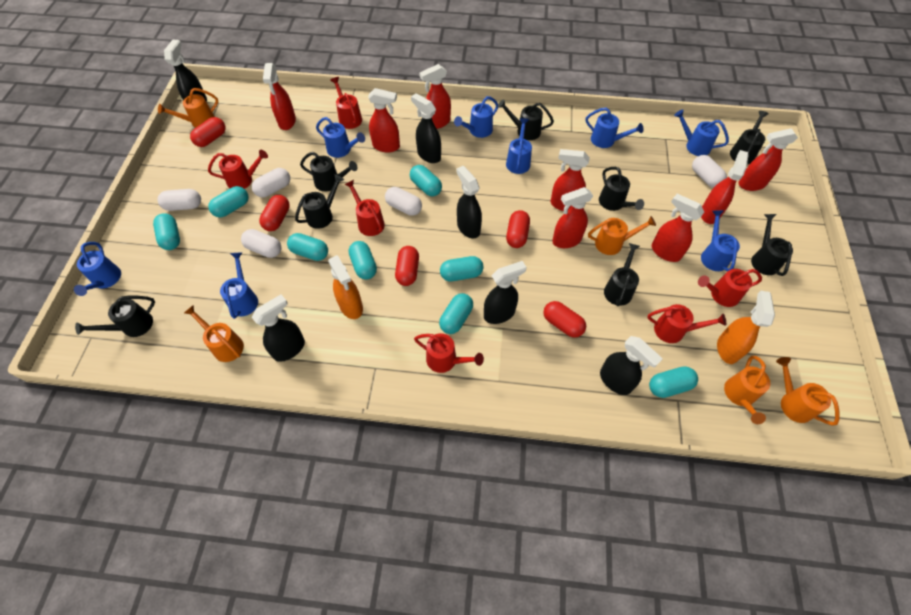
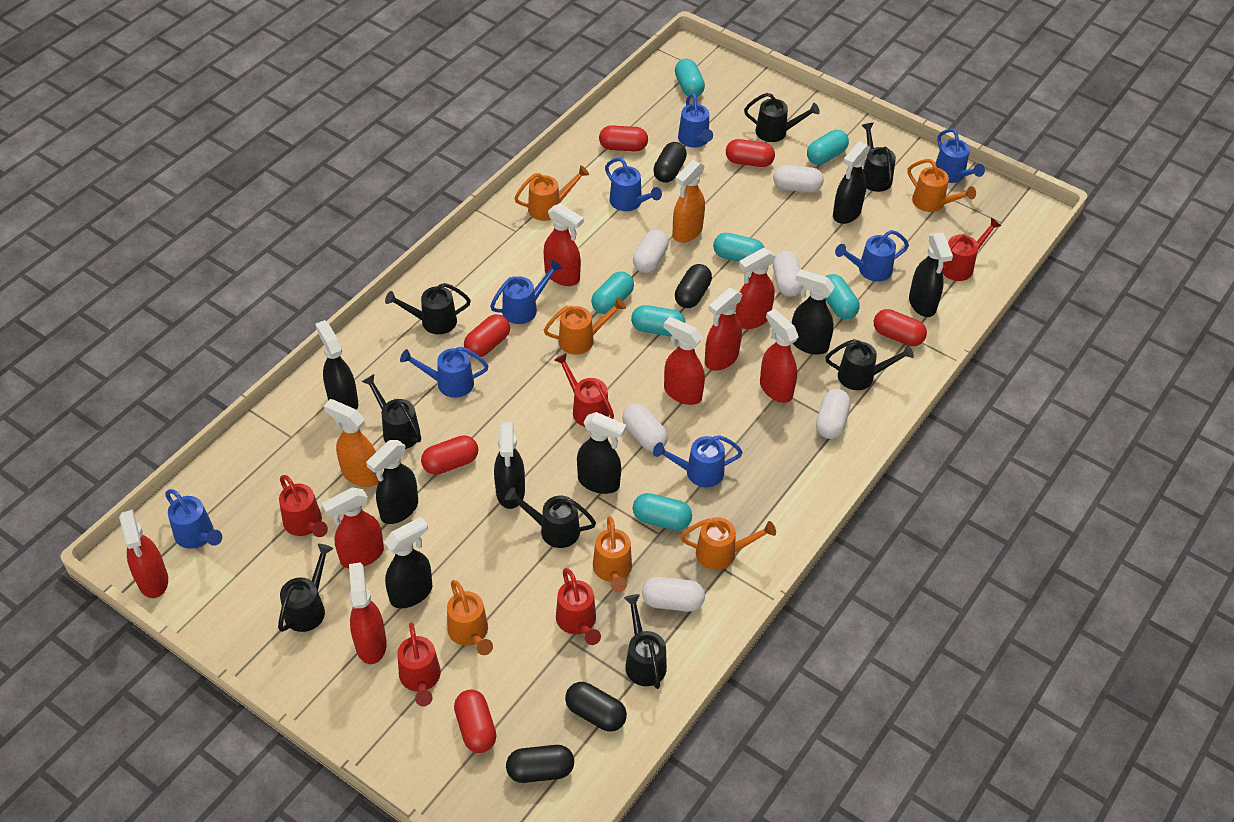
black capsule: none = 0 -> [506,745,574,783] [565,682,627,732] [653,142,687,183] [675,264,712,308] = 4
black spray bottle: [164,40,207,102] [252,295,305,362] [411,93,441,163] [456,166,482,238] [484,261,527,324] [600,336,663,395] = 6 -> [315,320,358,410] [366,440,418,524] [384,517,433,608] [494,422,525,509] [577,412,627,494] [792,269,835,355] [833,141,870,224] [909,233,953,317] = 8
orange watering can: [158,88,218,127] [184,305,244,362] [588,216,656,255] [724,356,771,424] [776,357,840,426] = 5 -> [447,580,493,655] [514,165,589,221] [544,298,626,355] [593,516,632,592] [680,517,776,570] [908,159,976,212] = 6
red capsule: [190,117,226,147] [259,195,290,231] [395,246,419,286] [506,210,530,248] [543,301,586,338] = 5 -> [421,435,478,475] [454,690,496,753] [464,314,510,357] [599,125,648,152] [726,139,775,167] [874,309,927,346] = 6
red watering can: [208,150,268,189] [330,77,362,129] [344,180,385,236] [414,333,484,373] [647,304,726,343] [698,269,762,307] = 6 -> [279,475,328,537] [397,622,441,706] [554,353,614,427] [556,568,601,645] [942,218,1001,281] = 5
turquoise capsule: [153,213,180,250] [208,186,249,217] [287,233,328,261] [349,241,377,280] [410,165,442,197] [439,293,473,334] [440,256,483,281] [649,366,698,398] = 8 -> [591,271,634,314] [631,305,686,337] [633,493,692,530] [675,59,705,98] [713,233,764,262] [807,130,849,165] [825,274,860,319] = 7
white capsule: [158,189,201,211] [241,229,282,258] [252,168,290,198] [385,187,422,216] [692,155,727,188] = 5 -> [622,403,668,452] [633,229,669,273] [642,577,705,612] [773,165,824,193] [773,251,803,297] [816,389,851,439] = 6

